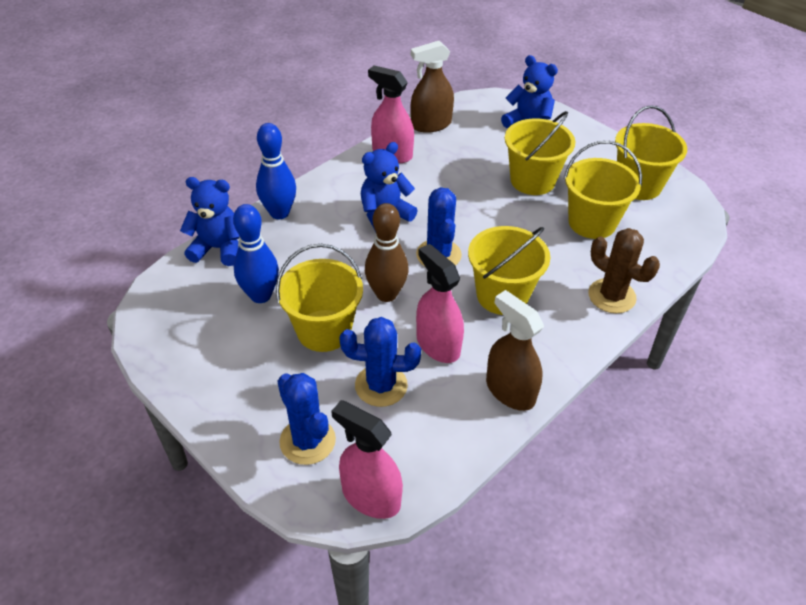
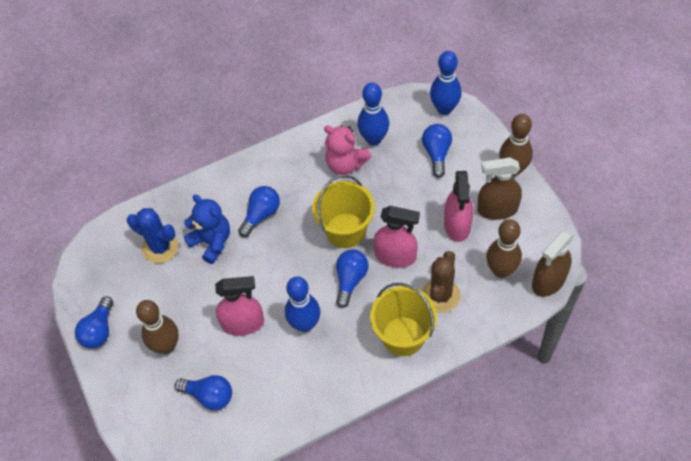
blue bowling pin: [233,204,279,303] [256,123,296,220] = 2 -> [285,276,321,332] [357,82,389,145] [430,51,462,115] = 3
blue cactus: [277,373,336,465] [340,317,421,407] [416,187,462,266] = 3 -> [127,208,179,263] = 1
blue light bulb: none = 0 -> [75,297,113,349] [175,375,232,410] [238,186,280,237] [336,250,369,308] [422,124,452,178] = 5
blue teddy bear: [180,177,239,266] [361,142,418,232] [501,55,558,128] = 3 -> [184,194,230,264] = 1
brown bowling pin: [365,203,409,302] = 1 -> [136,300,179,354] [486,219,522,278] [499,114,533,176] = 3
pink teddy bear: none = 0 -> [324,125,371,175] = 1
yellow bucket: [276,244,363,352] [468,226,550,315] [505,111,575,195] [564,141,642,239] [615,105,687,200] = 5 -> [312,175,375,248] [370,283,437,356] = 2

